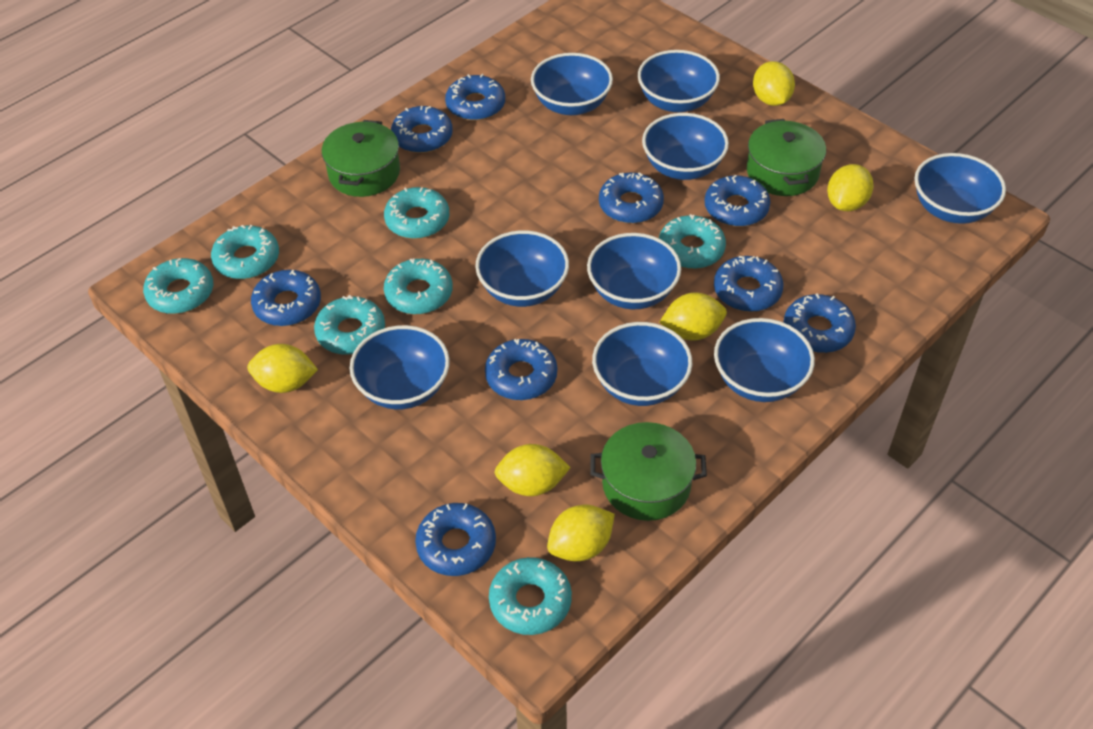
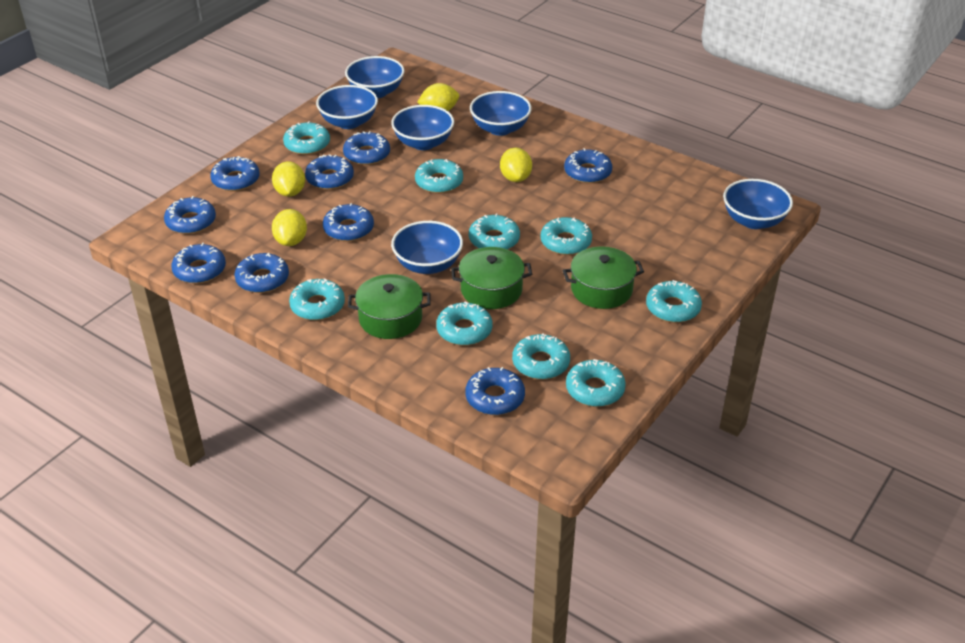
blue bowl: [349,325,450,410] [475,230,569,307] [531,53,613,115] [587,233,681,309] [592,322,692,406] [638,50,720,112] [642,113,729,180] [714,318,815,402] [914,153,1006,224] = 9 -> [316,85,378,129] [345,56,405,98] [391,105,454,150] [391,221,463,274] [470,91,532,136] [723,179,793,229] = 6
turquoise donut: [143,258,213,314] [211,225,279,279] [314,295,385,355] [384,187,449,239] [384,259,453,314] [489,557,572,635] [659,214,726,269] = 7 -> [283,121,330,155] [289,278,345,320] [415,159,463,193] [436,302,493,345] [469,213,520,249] [512,333,570,379] [540,217,592,255] [566,359,626,407] [646,280,702,323] = 9
yellow lemon: [247,344,318,393] [494,444,571,496] [547,505,615,561] [659,292,727,341] [753,61,795,106] [827,164,873,211] = 6 -> [272,161,305,197] [272,209,307,246] [417,83,459,111] [500,148,532,182] = 4

